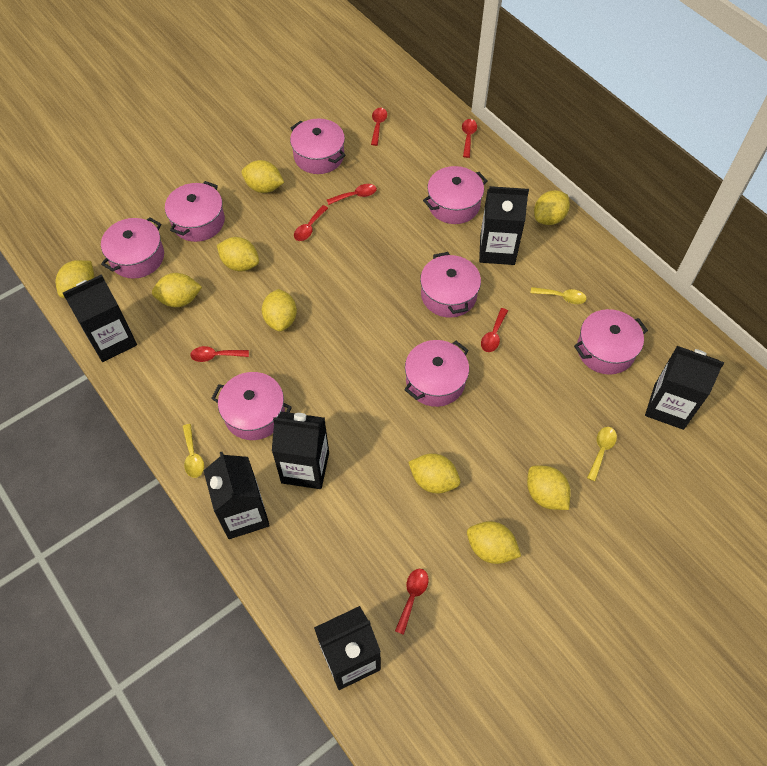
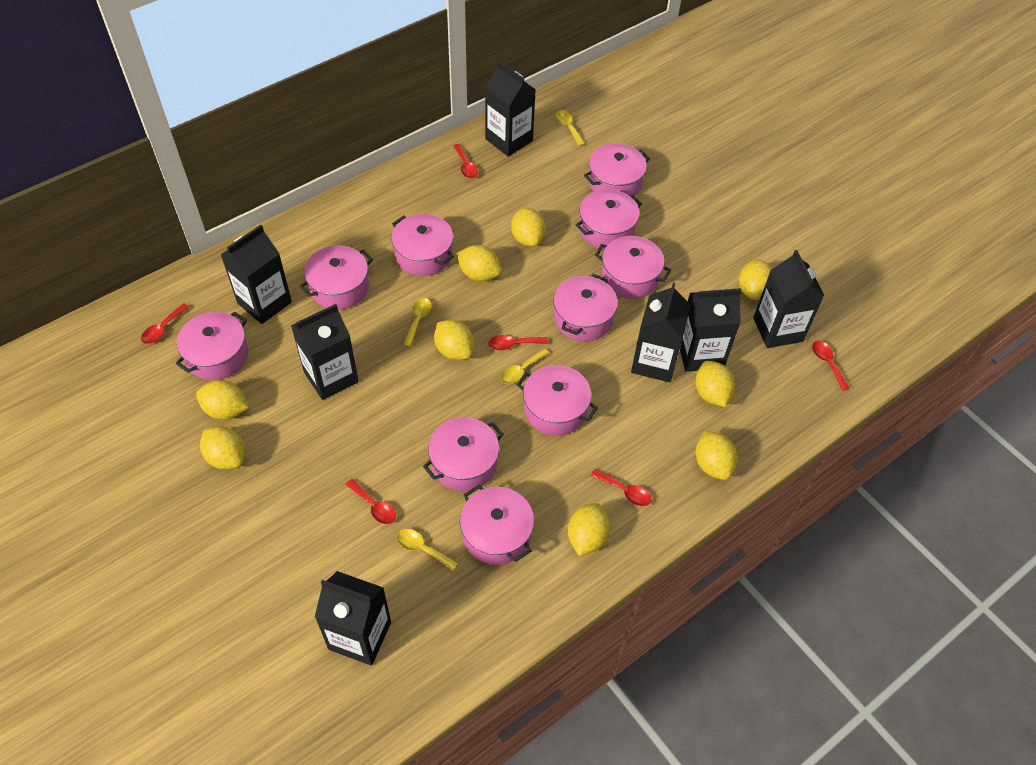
black carton: [63,274,137,362] [203,452,270,539] [272,411,329,489] [314,606,381,690] [479,186,529,265] [645,346,724,430] = 6 -> [220,225,292,324] [291,304,359,400] [315,571,391,666] [485,61,536,157] [631,283,691,382] [680,288,741,372] [753,250,825,348] = 7
pink pot: [101,217,164,279] [165,181,225,242] [211,372,292,440] [290,118,346,174] [404,340,469,407] [420,252,481,318] [423,166,487,224] [574,309,648,375] = 8 -> [176,311,248,380] [300,245,373,310] [392,214,454,276] [423,417,504,491] [460,485,534,565] [516,365,598,436] [553,274,618,341] [576,189,642,249] [584,143,650,196] [595,236,671,299] = 10
red spoon: [190,346,249,362] [294,205,328,241] [327,184,377,205] [371,108,387,146] [395,569,428,635] [462,119,477,158] [481,308,508,352] = 7 -> [141,303,189,344] [345,479,396,524] [453,144,478,178] [488,335,549,350] [591,469,651,506] [812,340,849,391] = 6
yellow spoon: [182,424,204,478] [530,287,587,304] [587,427,617,481] = 3 -> [397,529,458,571] [403,298,432,347] [500,348,550,384] [555,110,585,146] = 4

